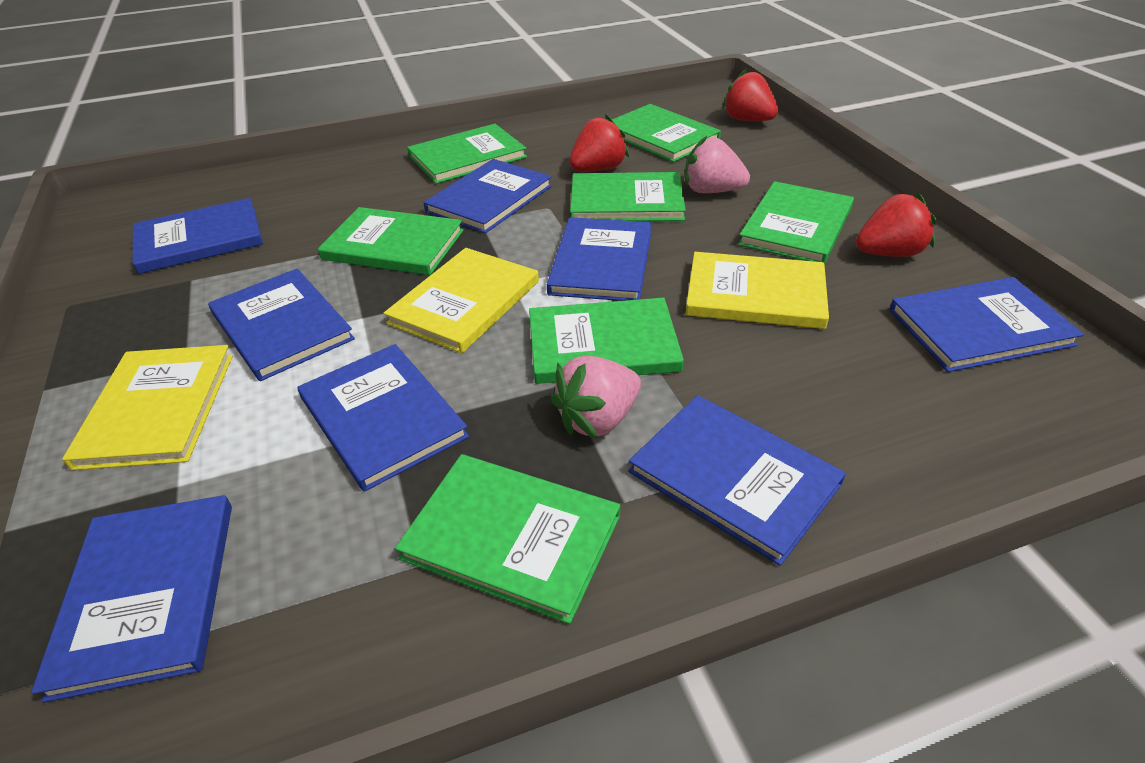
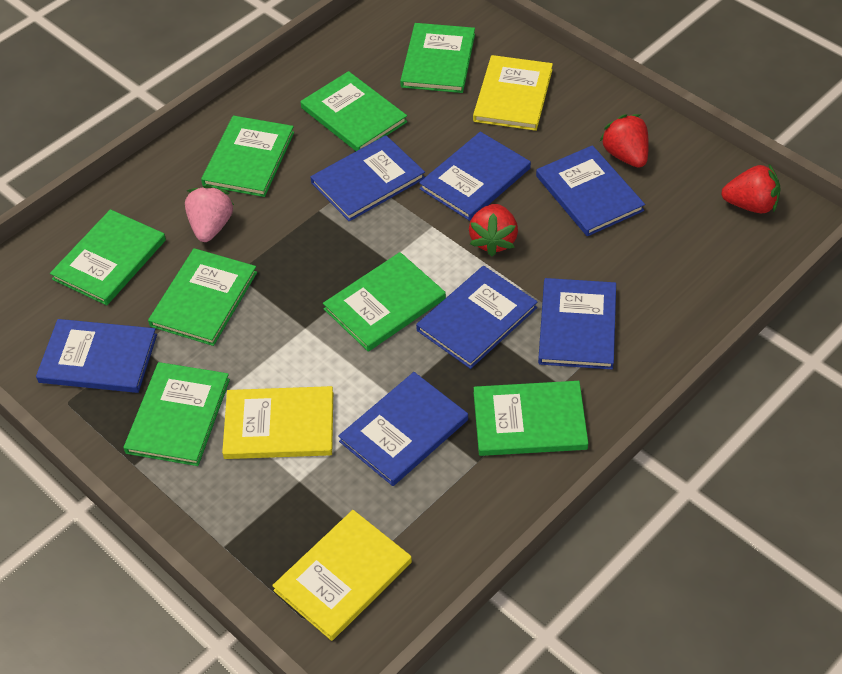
blue book: [31,495,232,703] [133,198,263,274] [208,269,355,381] [298,344,469,492] [423,159,552,234] [547,217,652,301] [628,395,846,566] [889,277,1084,372] = 8 -> [36,319,157,393] [311,135,425,221] [338,372,468,486] [416,266,537,369] [419,132,531,221] [536,145,645,236] [538,278,616,369] = 7
green book: [318,207,464,275] [395,454,620,624] [407,124,527,184] [529,298,684,384] [570,172,686,221] [612,104,721,162] [738,181,854,264] = 7 -> [50,209,166,305] [124,362,230,466] [148,248,257,346] [201,116,294,197] [301,71,408,151] [323,252,446,352] [400,23,475,93] [474,381,588,456] = 8
pink strawberry: [551,356,641,439] [685,136,750,193] = 2 -> [185,185,234,242] = 1

